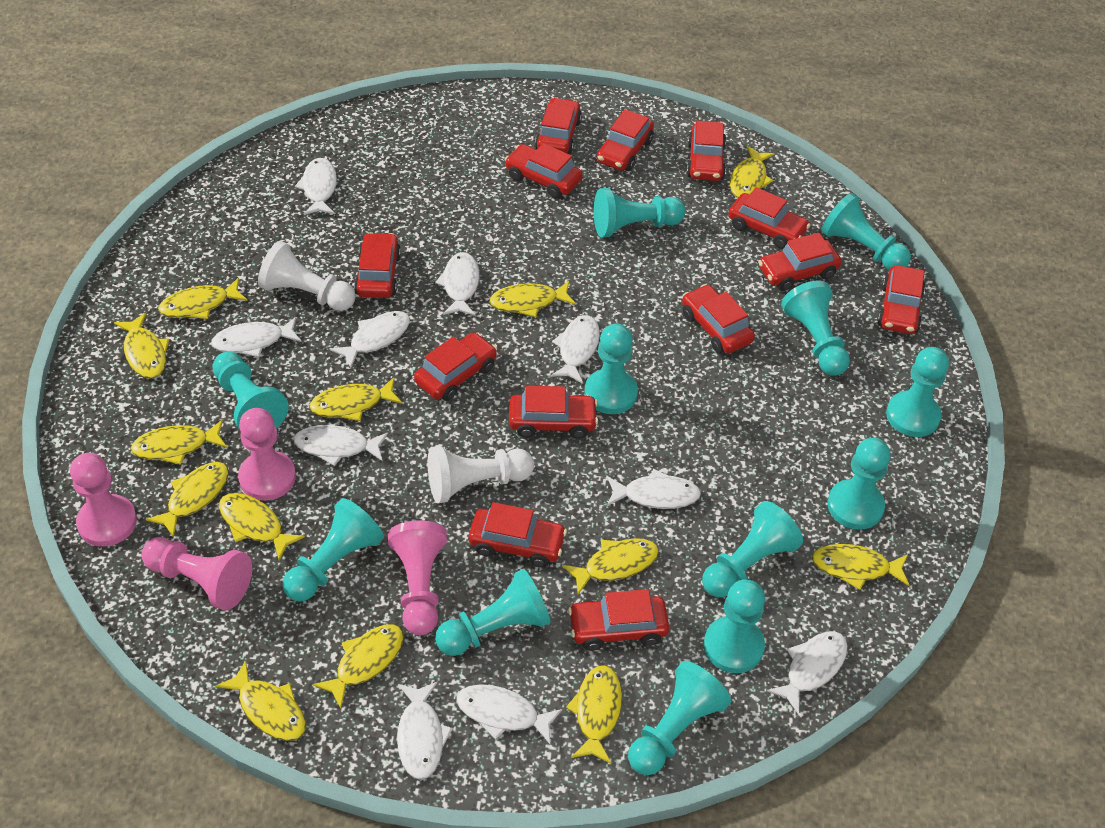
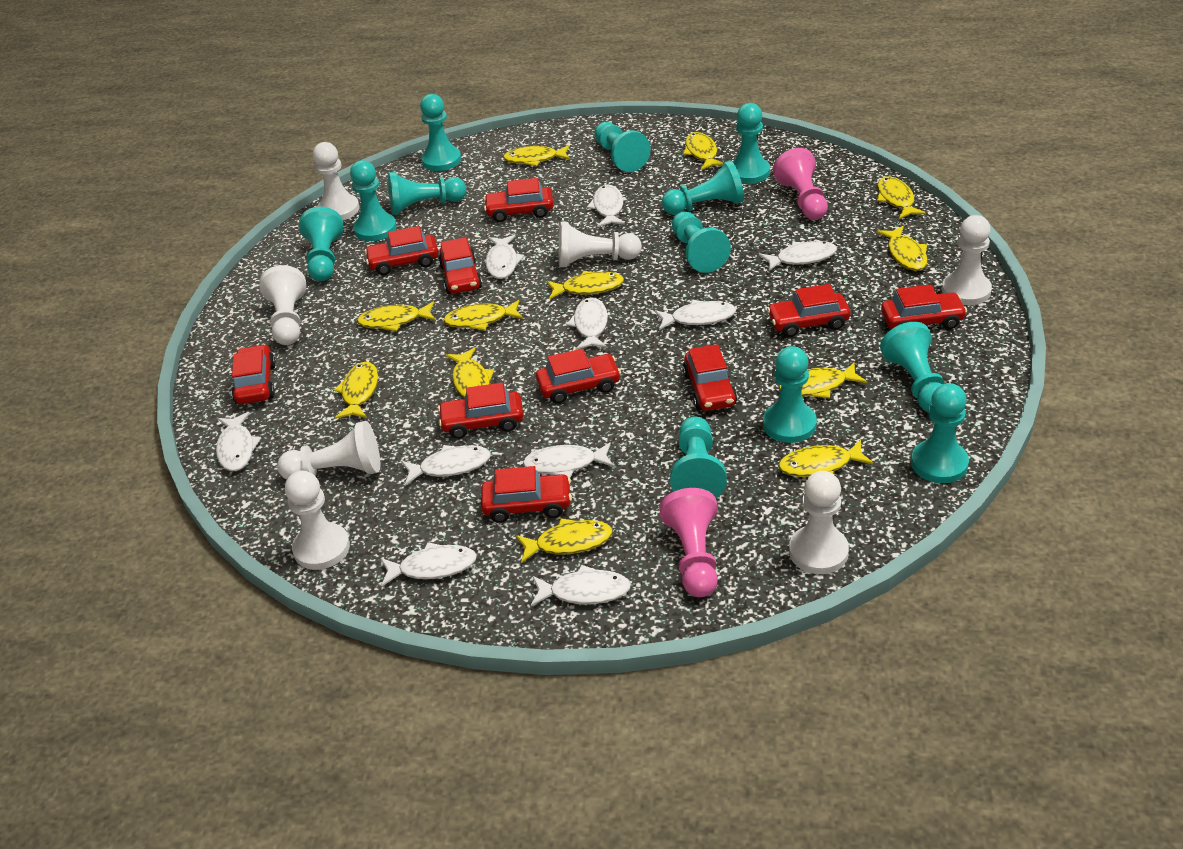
pink pawn: [70,453,137,547] [141,537,252,611] [238,408,296,501] [388,520,447,635] = 4 -> [659,488,718,597] [773,148,828,220] = 2
red car: [354,232,401,298] [414,332,497,401] [469,502,567,567] [505,143,583,198] [509,386,598,439] [535,97,582,155] [568,589,669,651] [596,109,654,171] [682,284,755,353] [686,121,726,181] [728,187,810,249] [758,233,842,291] [877,265,925,334] = 13 -> [232,344,276,404] [365,226,439,275] [438,237,482,294] [438,382,524,439] [481,466,572,523] [484,178,553,222] [536,349,621,404] [683,344,737,411] [767,284,850,337] [881,284,967,329] = 10
white pawn: [258,241,355,311] [428,446,534,503] = 2 -> [259,265,306,345] [277,421,380,480] [285,471,350,570] [313,142,359,220] [559,222,642,267] [789,471,849,574] [942,215,992,305] = 7
yellow fish: [114,313,169,379] [131,420,227,465] [146,462,229,538] [158,278,248,319] [216,660,306,741] [219,493,305,560] [309,377,402,421] [313,624,404,708] [489,281,576,317] [562,538,659,595] [566,665,622,764] [730,146,775,198] [812,544,909,590] = 13 -> [334,362,378,419] [357,302,435,331] [443,300,523,330] [446,348,494,398] [503,145,570,166] [516,518,613,563] [547,271,624,299] [683,132,723,170] [778,440,873,477] [779,362,867,398] [877,176,926,219] [877,226,928,271] = 12

